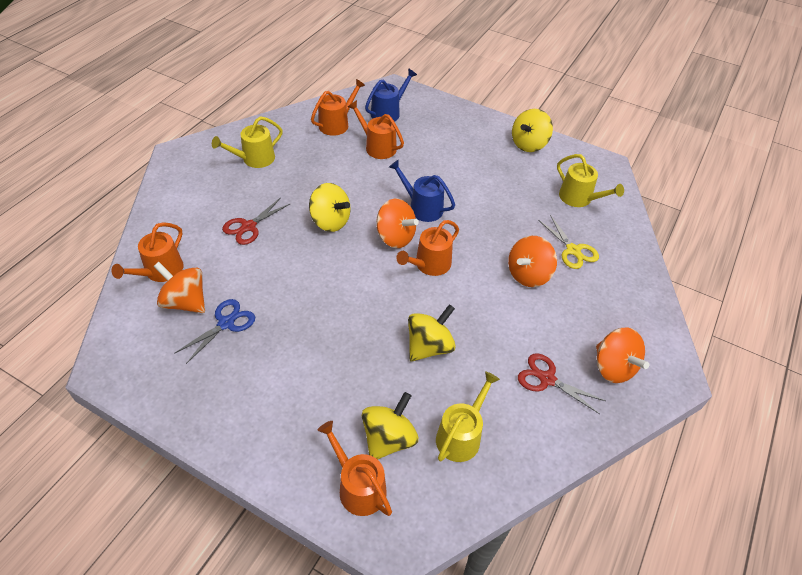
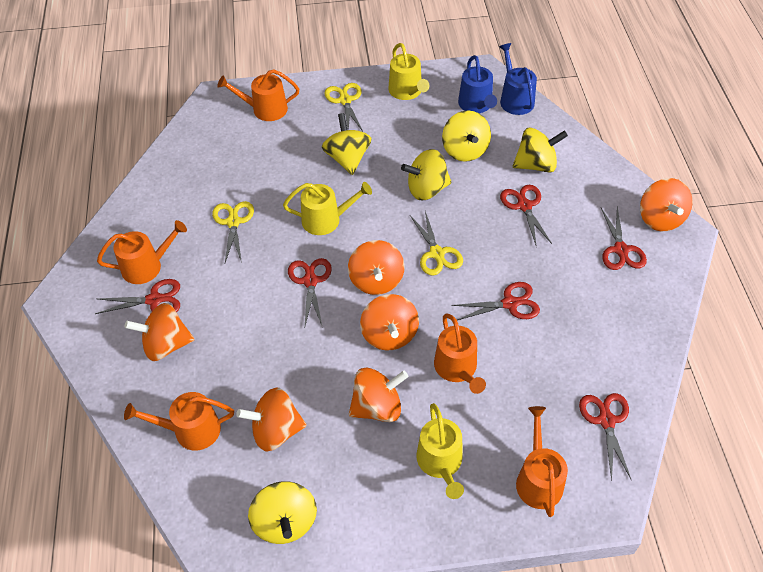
blue scissors: [174,299,255,364] = 1 -> none = 0
orange spinning top: [154,262,205,313] [376,199,419,248] [508,236,557,287] [596,327,649,383] = 4 -> [124,303,195,361] [236,387,307,452] [348,240,405,295] [349,368,408,422] [360,294,419,351] [640,178,693,231] = 6
red scissors: [222,197,291,245] [518,353,606,414] = 2 -> [95,279,180,314] [288,258,332,325] [451,282,540,320] [500,185,552,247] [579,393,631,481] [601,206,647,270] = 6
yellow scissors: [538,215,599,269] = 1 -> [212,201,254,263] [324,83,363,131] [410,211,463,276] = 3
yellow spinning top: [309,183,351,232] [362,392,418,460] [408,304,456,362] [512,109,553,152] = 4 -> [248,481,317,544] [322,113,372,175] [401,149,451,200] [442,110,491,162] [513,127,568,172] = 5

